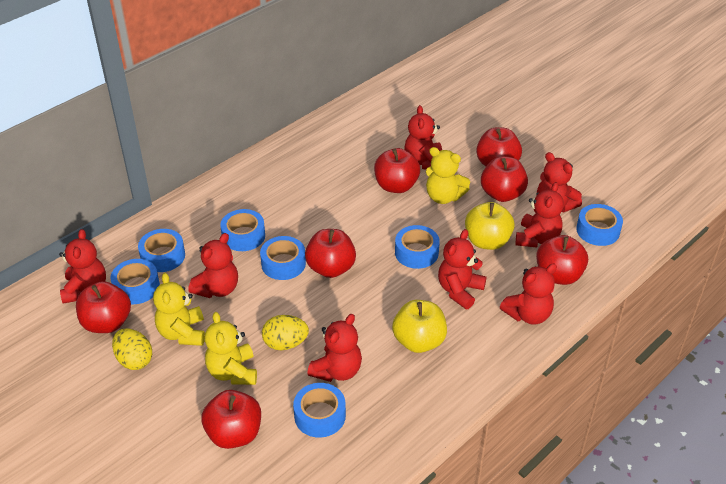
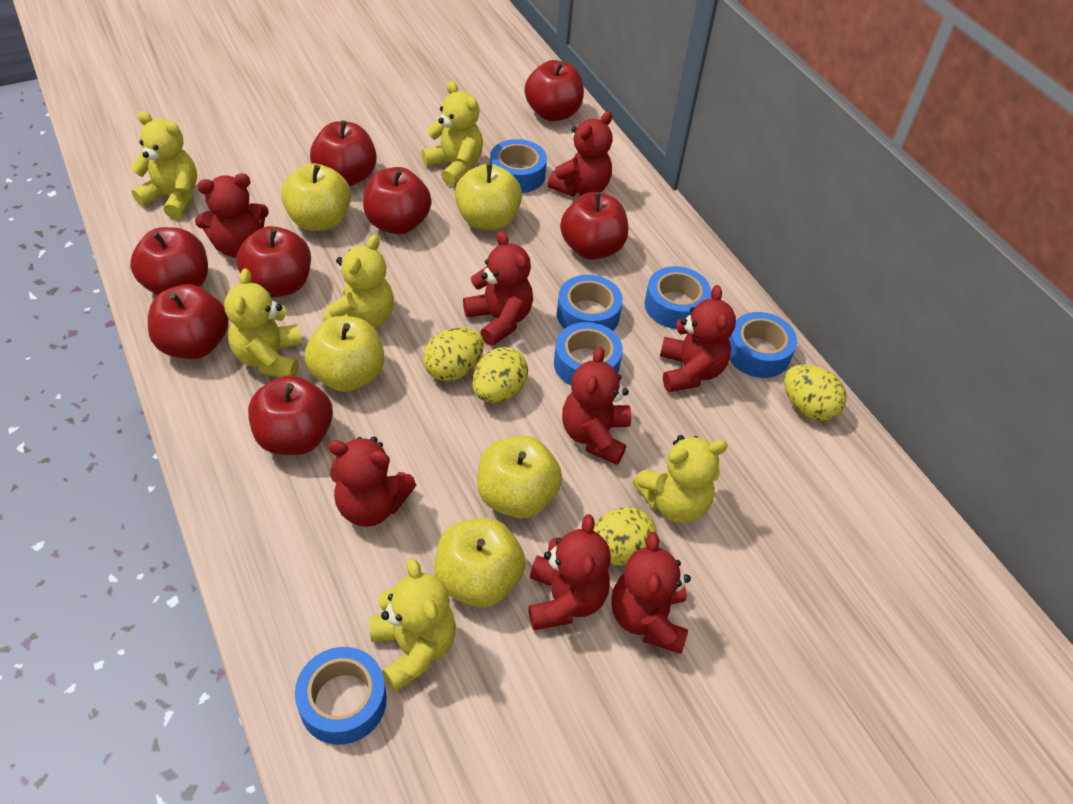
blue tape: [110,259,160,304] [138,229,185,272] [220,209,265,251] [260,236,306,280] [293,383,346,438] [395,225,440,269] [576,204,623,246] = 7 -> [295,647,387,745] [490,139,547,193] [554,322,623,386] [557,275,623,331] [645,266,711,329] [729,312,797,378] = 6
red apple: [76,281,131,333] [201,390,261,449] [305,229,356,278] [374,148,420,193] [476,127,522,166] [481,156,528,202] [536,235,588,285] = 7 -> [130,227,208,295] [148,284,229,359] [237,226,311,298] [248,375,333,455] [310,120,377,186] [363,167,432,234] [524,60,584,121] [560,192,628,260] = 8
yellow apple: [392,300,447,353] [465,202,515,250] = 2 -> [281,163,351,231] [305,316,384,392] [434,518,526,607] [455,164,522,230] [477,436,562,519] = 5
yellow egg: [112,329,152,370] [262,315,309,350] = 2 -> [423,327,484,381] [473,347,528,403] [593,507,657,565] [784,364,847,421] = 4
yellow teddy bear: [153,273,205,346] [205,312,257,385] [426,147,470,204] = 3 -> [130,111,197,219] [225,268,302,378] [323,235,394,328] [370,558,456,692] [421,81,483,186] [632,435,728,523] = 6

